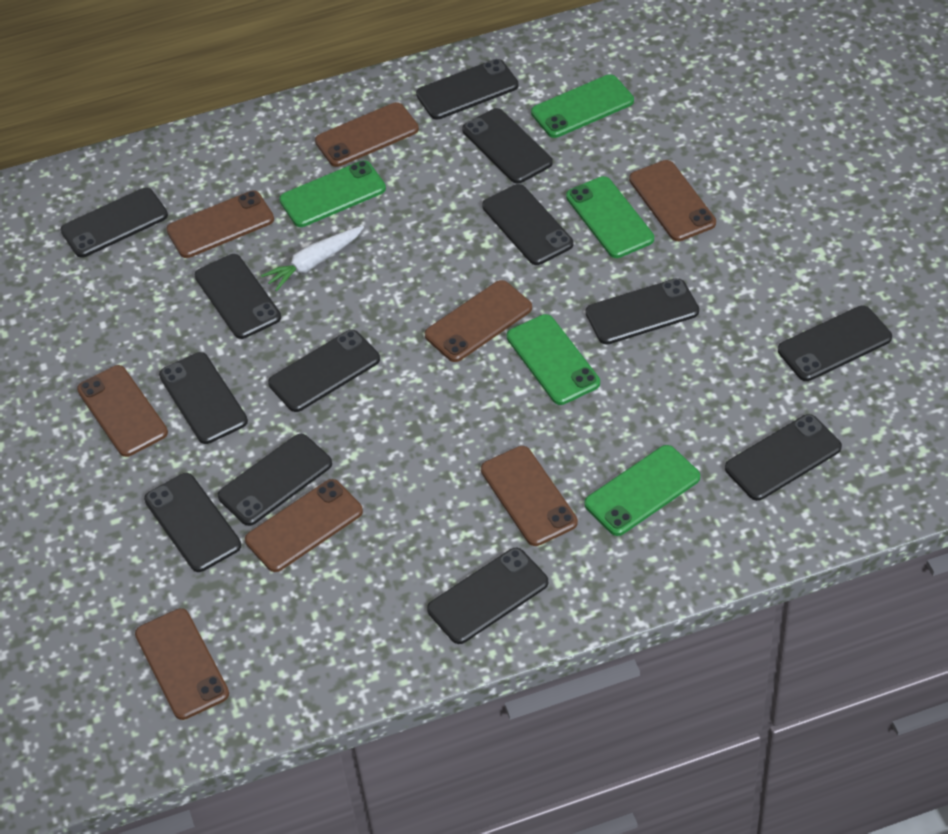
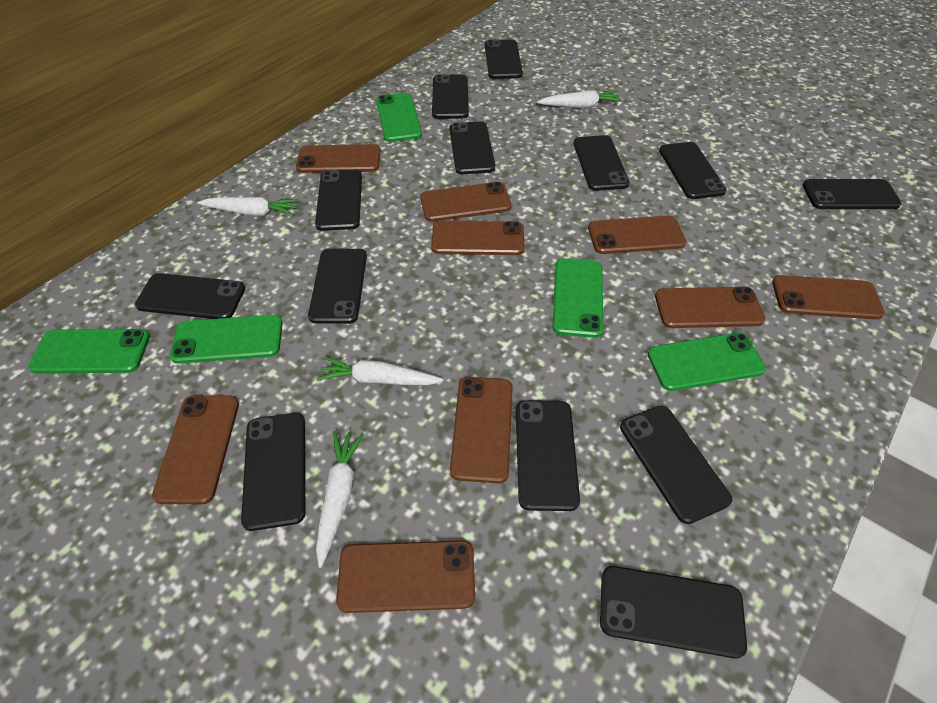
brown phone: [77,365,168,457] [135,608,229,720] [166,191,274,258] [245,479,363,572] [315,102,419,167] [424,280,532,362] [481,446,578,546] [629,160,716,241] = 8 -> [152,395,239,504] [296,144,381,173] [336,540,475,613] [420,182,511,222] [431,220,525,255] [450,377,513,484] [588,216,686,254] [655,287,765,328] [772,275,885,320] = 9
white carrot: [261,226,364,292] = 1 -> [197,197,298,216] [316,431,364,568] [317,357,443,385] [537,90,622,108] = 4

